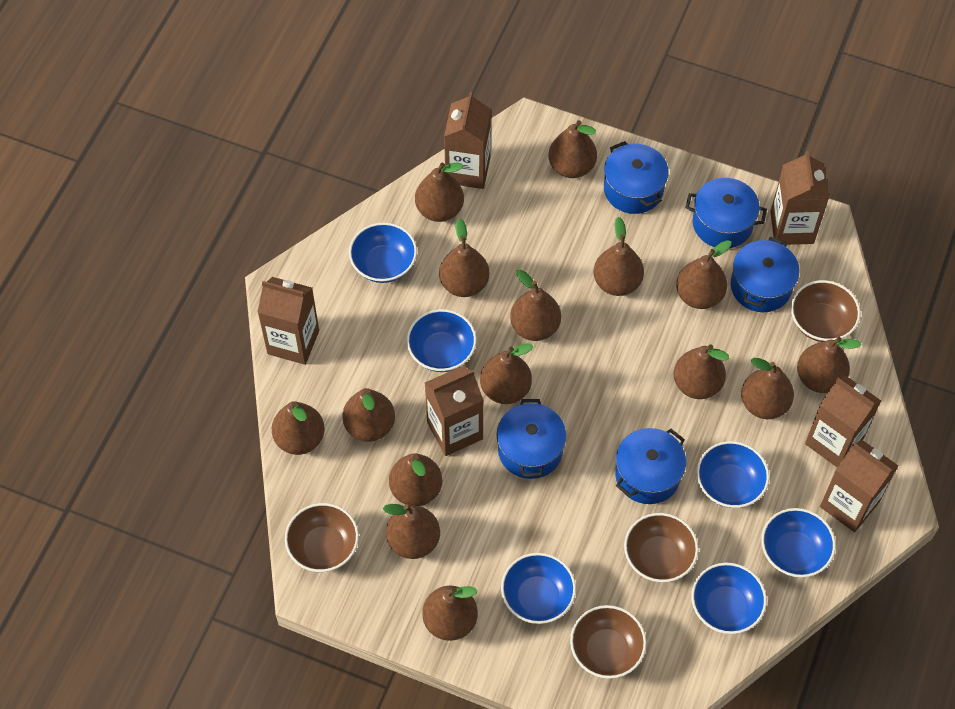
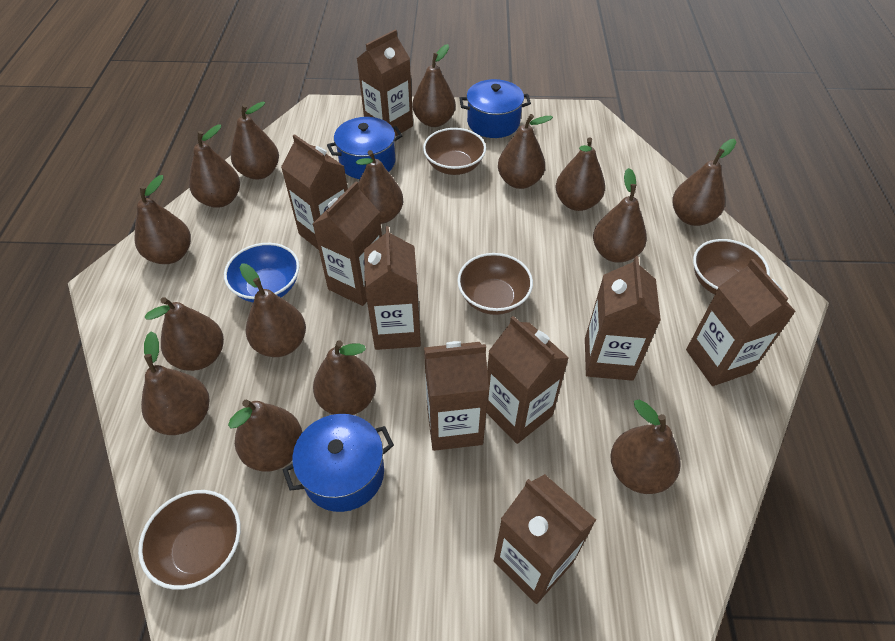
blue bowl: [349,222,417,283] [407,309,476,372] [501,553,576,624] [691,563,767,634] [697,441,769,508] [761,508,836,578] = 6 -> [224,243,299,303] = 1
blue pot: [496,399,566,479] [604,141,668,214] [615,428,686,504] [686,178,767,248] [731,237,799,312] = 5 -> [283,414,394,512] [327,117,403,179] [459,79,531,138] = 3
brown carton: [258,277,319,365] [425,365,483,456] [444,92,491,189] [770,151,829,245] [805,375,881,467] [820,439,898,532] = 6 -> [281,134,348,250] [313,182,382,306] [357,30,413,137] [364,226,421,350] [424,341,489,451] [486,316,569,444] [494,474,596,604] [585,256,661,381] [686,259,796,386] = 9

